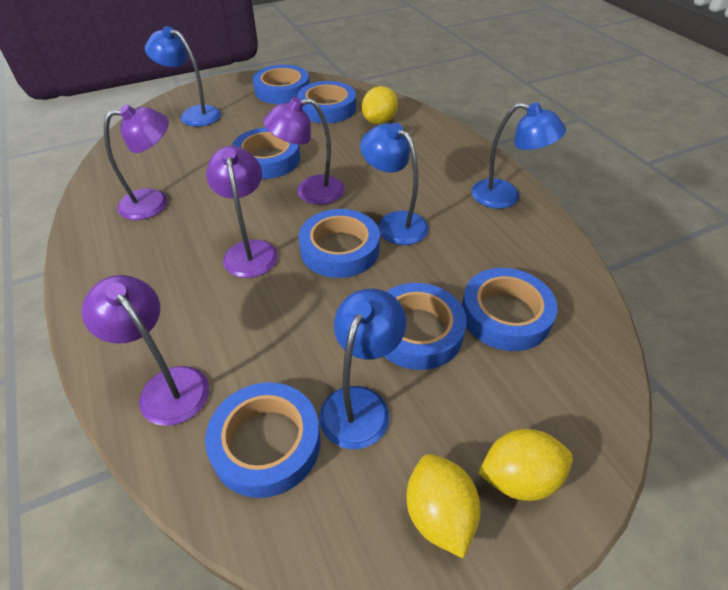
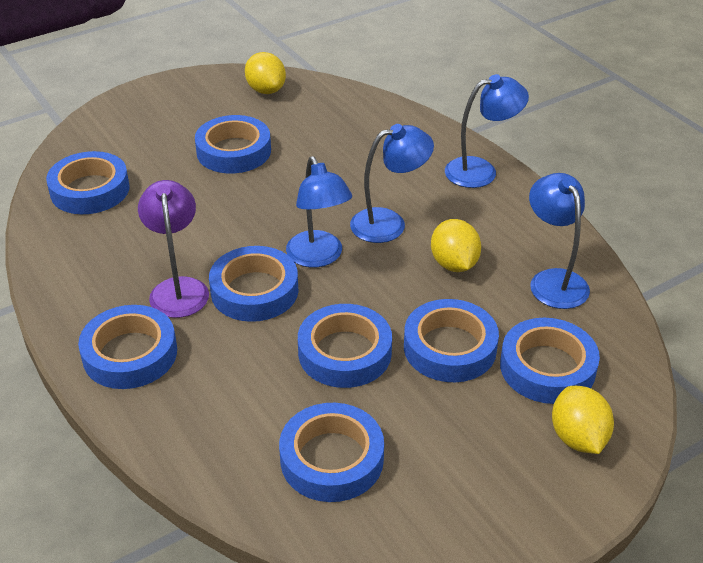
blue tape: [205,382,320,498] [232,128,300,179] [253,65,309,104] [297,81,356,123] [299,209,380,278] [384,283,467,370] [462,268,558,351] = 7 -> [46,151,130,214] [78,305,177,389] [195,115,271,173] [209,246,298,322] [279,403,384,502] [298,304,392,388] [404,299,499,382] [500,318,600,404] = 8
purple lamp: [82,275,209,426] [104,104,169,220] [206,146,278,278] [263,97,344,205] = 4 -> [138,180,209,318] = 1

